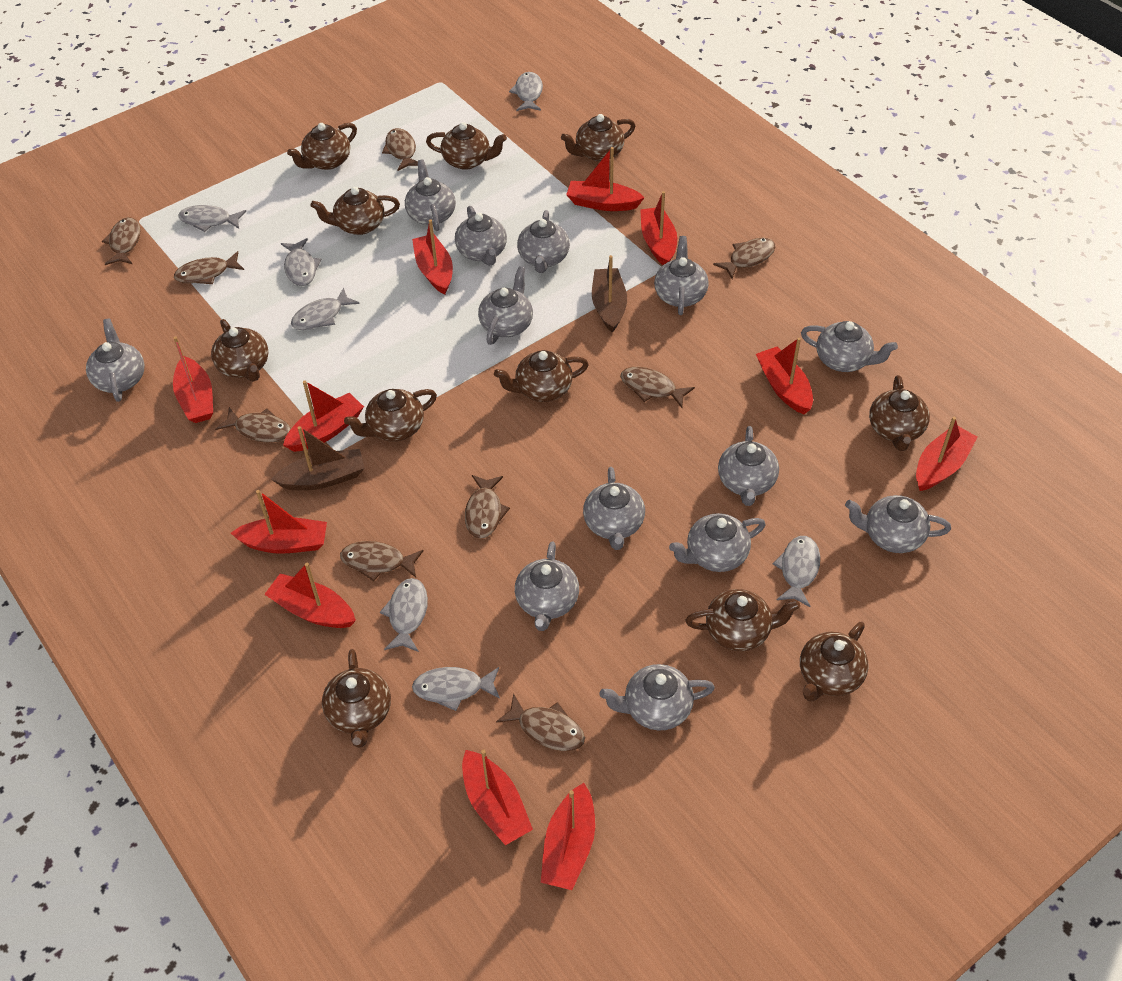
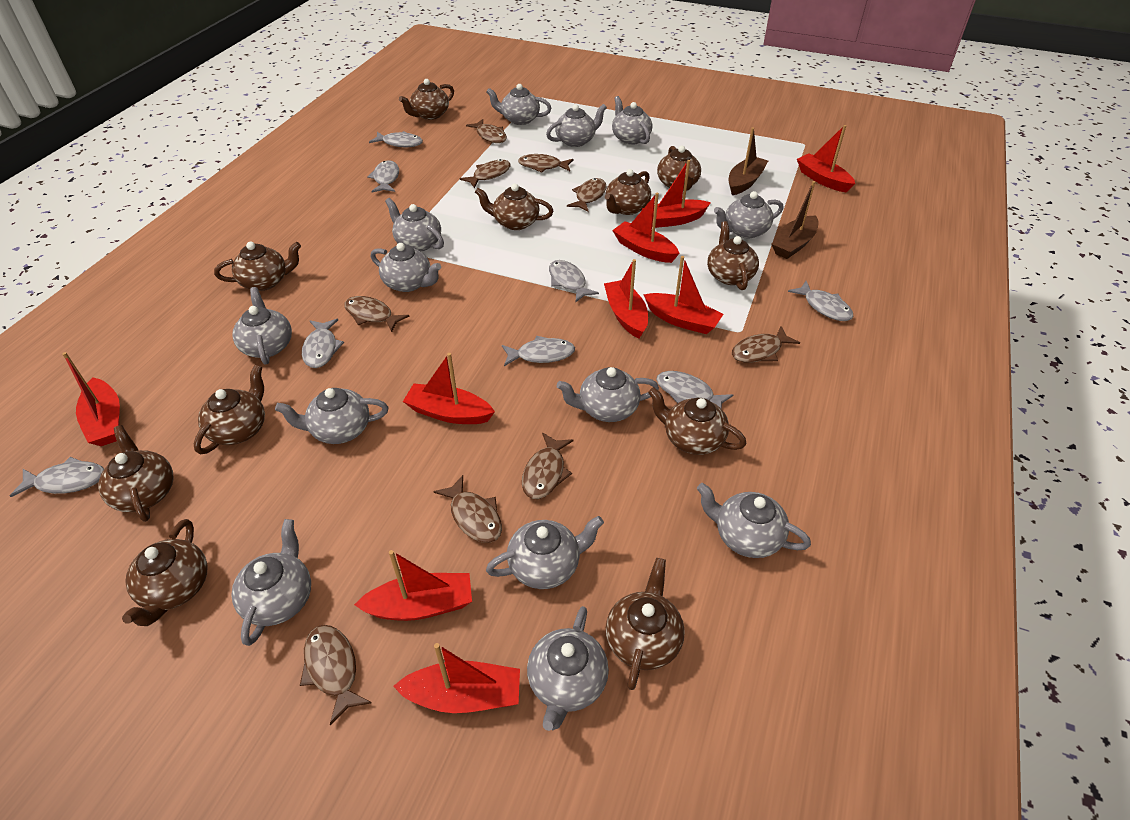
grey fish: [178,205,246,232] [281,238,322,286] [291,287,360,330] [380,578,428,652] [412,667,500,711] [509,72,543,111] [773,536,820,607] = 7 -> [10,457,104,497] [302,319,344,368] [367,160,399,192] [369,131,423,147] [502,336,575,366] [549,260,599,303] [656,371,733,408] [788,281,853,321] = 8
red boat: [173,336,213,423] [231,490,327,554] [264,563,356,628] [283,380,364,452] [412,219,453,294] [462,749,533,845] [541,783,595,890] [566,147,645,211] [640,191,677,265] [756,338,813,414] [916,417,977,491] = 11 -> [62,352,120,446] [354,550,472,621] [393,643,520,713] [403,353,495,424] [604,259,648,339] [612,193,680,263] [642,160,711,228] [643,256,723,334] [797,125,855,192] = 9

